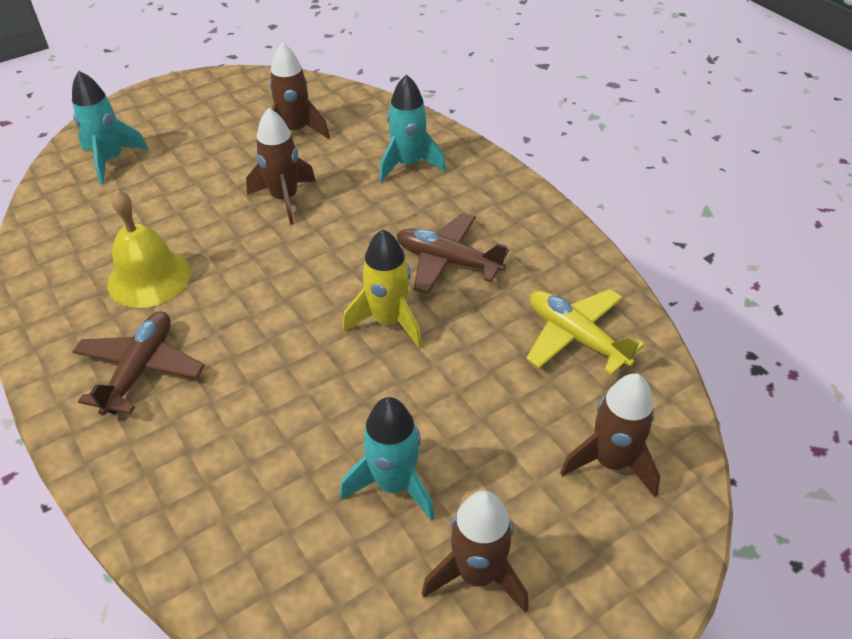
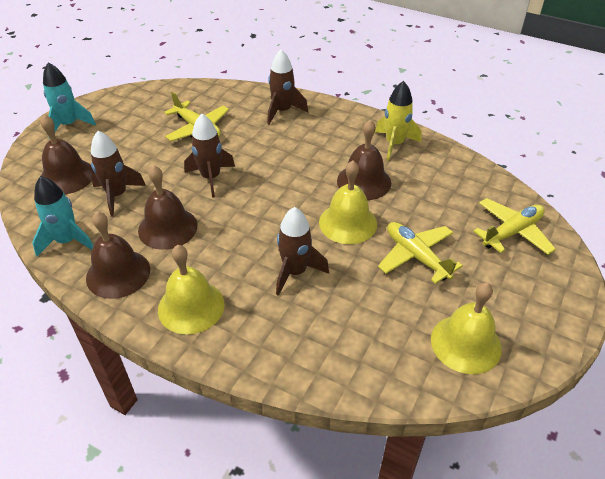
brown bell: none = 0 -> [41,115,94,194] [86,211,150,299] [138,165,198,250] [337,120,391,200] = 4
brown plane: [72,312,205,416] [396,213,509,294] = 2 -> none = 0
turquoise rocket: [72,71,148,184] [340,397,435,521] [379,74,446,182] = 3 -> [32,176,93,257] [43,62,96,139] = 2
yellow bell: [107,190,191,308] = 1 -> [158,245,225,334] [319,161,377,244] [431,282,502,374] = 3
yellow plane: [526,289,645,375] = 1 -> [164,92,229,141] [378,222,463,284] [473,198,556,255] = 3

